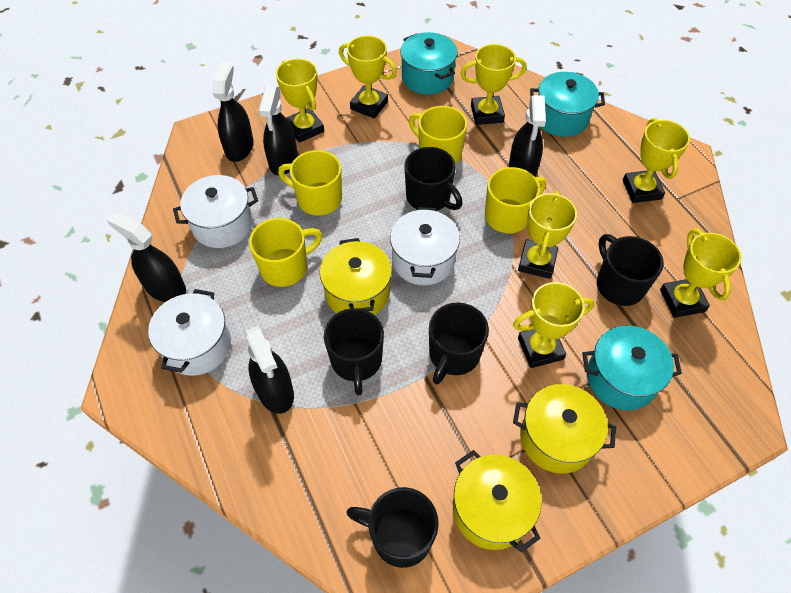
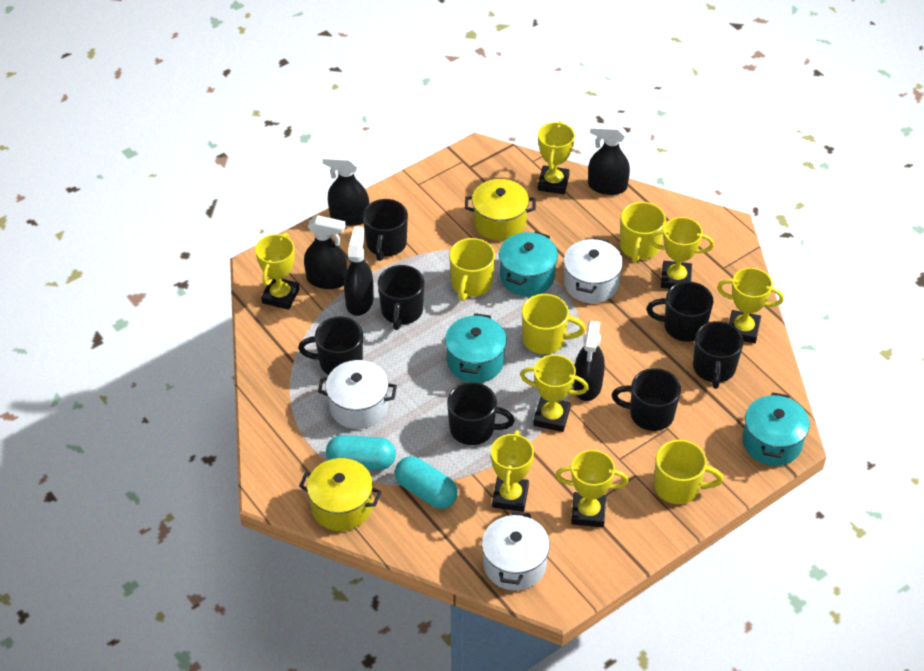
black mug: [324,308,384,395] [346,487,439,568] [404,147,463,211] [429,303,489,385] [597,234,664,306] = 5 -> [298,316,363,375] [363,199,408,261] [378,265,424,330] [447,382,515,445] [612,368,681,431] [647,281,713,342] [693,321,744,389] = 7
turquoise capsule: none = 0 -> [326,435,396,470] [395,456,458,509] = 2
yellow pot: [320,238,392,315] [453,450,541,553] [513,384,616,474] = 3 -> [299,458,382,531] [465,179,536,241] = 2

